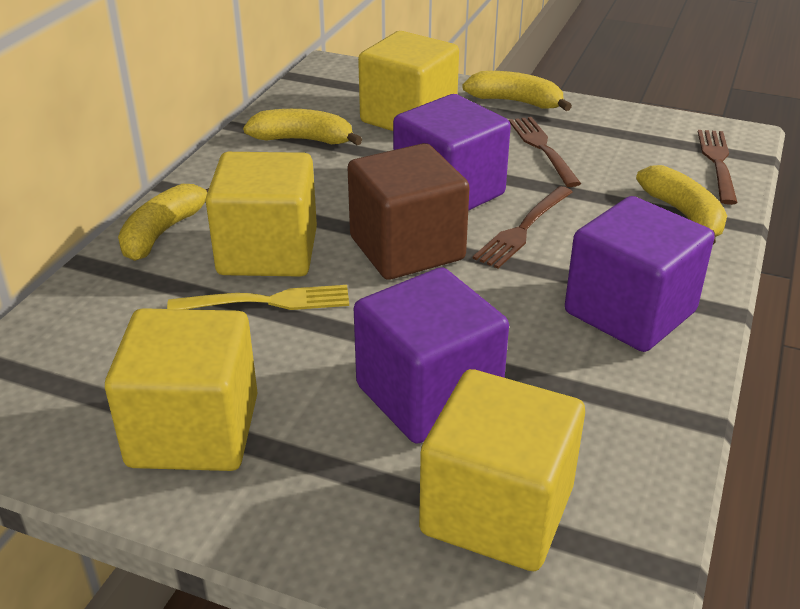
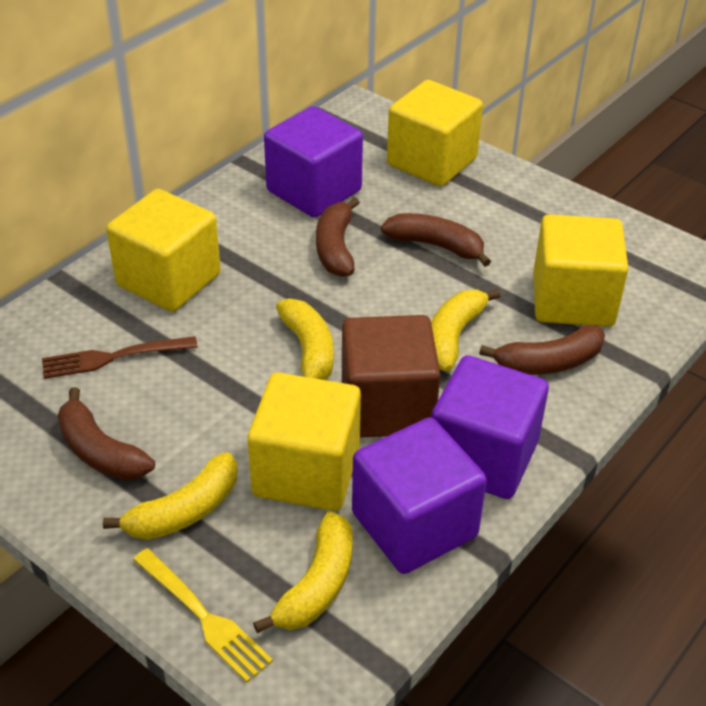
brown banana: none = 0 -> [58,387,155,480] [316,197,360,277] [381,213,491,267] [479,325,605,375] = 4
brown fork: [473,186,573,268] [509,117,581,187] [698,130,738,205] = 3 -> [42,336,198,379] = 1

